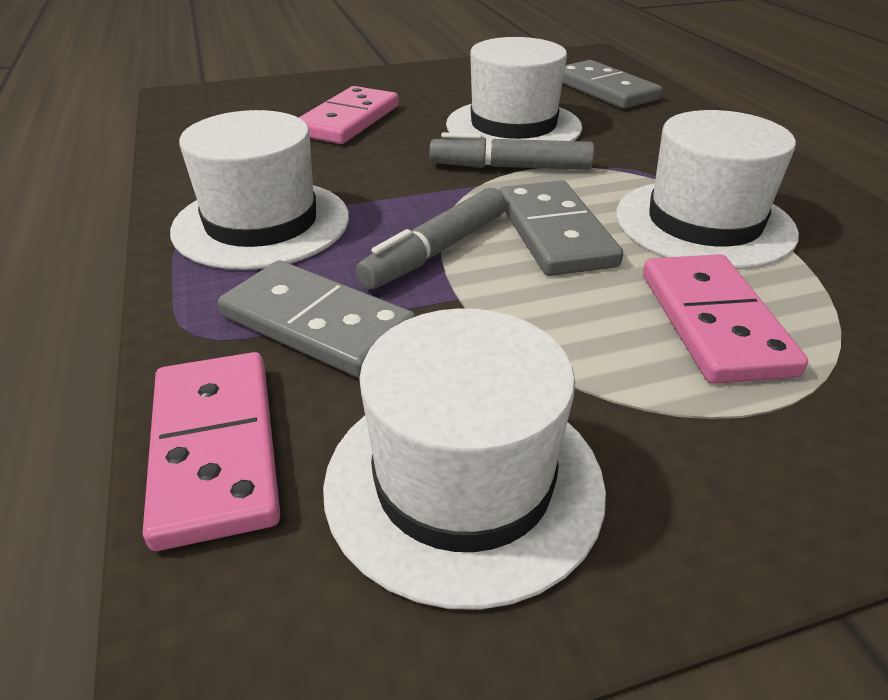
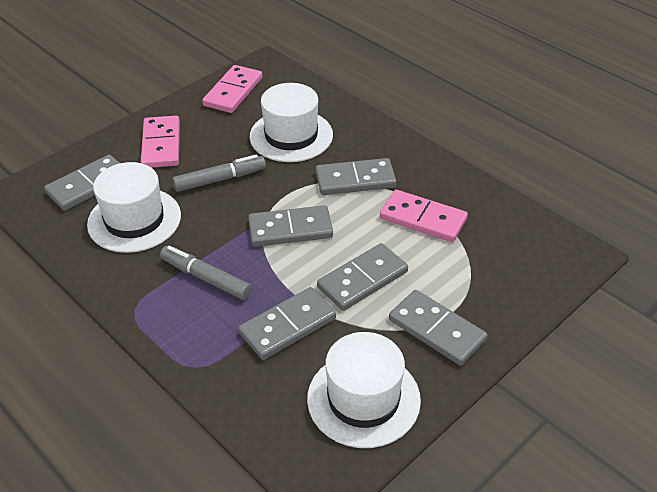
grey domino: [218,260,416,378] [499,180,623,276] [563,60,662,109] = 3 -> [44,155,120,211] [238,287,336,360] [248,205,333,247] [316,158,397,195] [317,243,408,311] [389,290,487,366] = 6
white hat: [170,110,349,270] [323,308,606,610] [446,37,582,141] [616,110,799,269] = 4 -> [87,162,181,253] [250,83,333,162] [307,332,421,448] = 3

